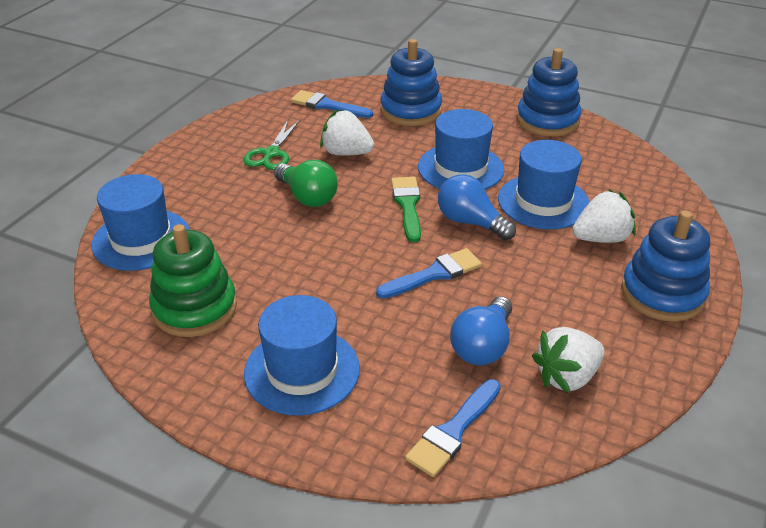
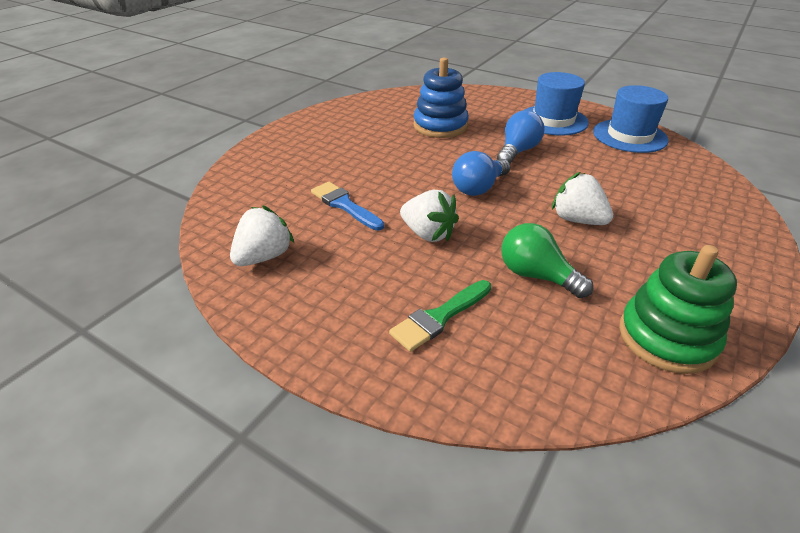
blue brush: [291,90,373,118] [376,248,482,298] [405,379,501,477] = 3 -> [311,182,384,231] = 1
blue hat: [91,174,190,271] [244,295,360,416] [418,109,504,190] [498,140,590,229] = 4 -> [525,72,589,136] [593,85,669,153] = 2
blue stacking toy: [380,39,442,126] [517,48,582,136] [621,210,710,322] = 3 -> [413,58,469,138] = 1
green scissors: [243,120,300,170] = 1 -> none = 0

